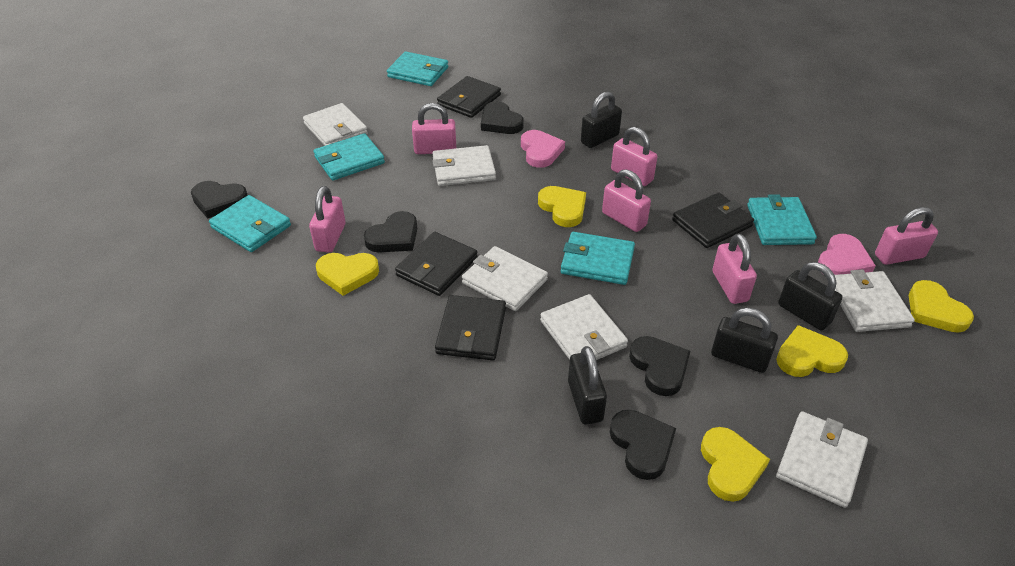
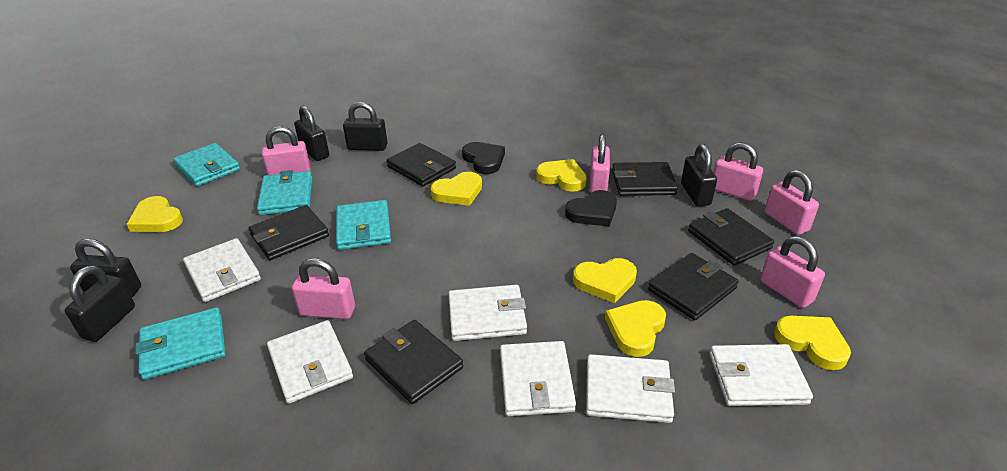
black heart: [191,181,247,219] [364,211,417,253] [481,101,524,134] [610,410,676,480] [629,336,691,396] = 5 -> [462,142,505,174] [565,190,617,227] = 2
black padlock: [568,346,607,424] [581,92,622,148] [711,308,778,373] [778,262,843,330] = 4 -> [65,265,135,342] [70,239,141,297] [294,106,329,161] [343,102,388,151] [681,144,717,206] = 5
black wallet: [395,232,478,296] [435,295,506,360] [437,76,501,118] [672,192,754,248] = 4 -> [249,205,329,260] [364,320,463,404] [386,143,456,186] [612,162,678,196] [648,253,739,320] [688,208,774,266] = 6
pink heart: [521,130,565,168] [818,234,876,275] = 2 -> none = 0
turquoise wallet: [209,195,291,252] [314,133,385,181] [387,52,448,86] [561,232,635,285] [747,194,817,245] = 5 -> [135,307,226,380] [173,143,240,186] [257,170,312,215] [336,200,391,250] = 4
yellow heart: [316,253,379,296] [538,186,586,227] [701,427,770,502] [776,325,848,377] [909,280,974,333] = 5 -> [127,196,183,232] [430,172,482,206] [536,159,587,192] [573,258,637,303] [605,300,666,357] [774,316,851,370] = 6

